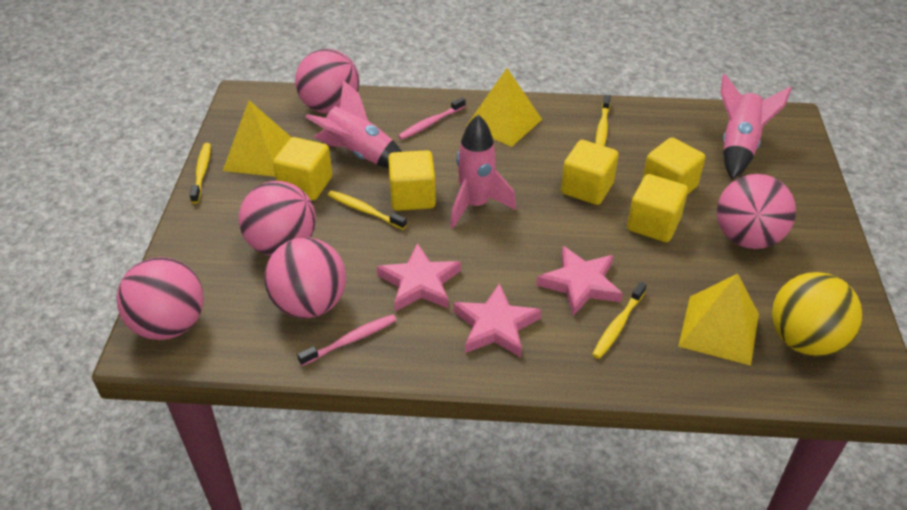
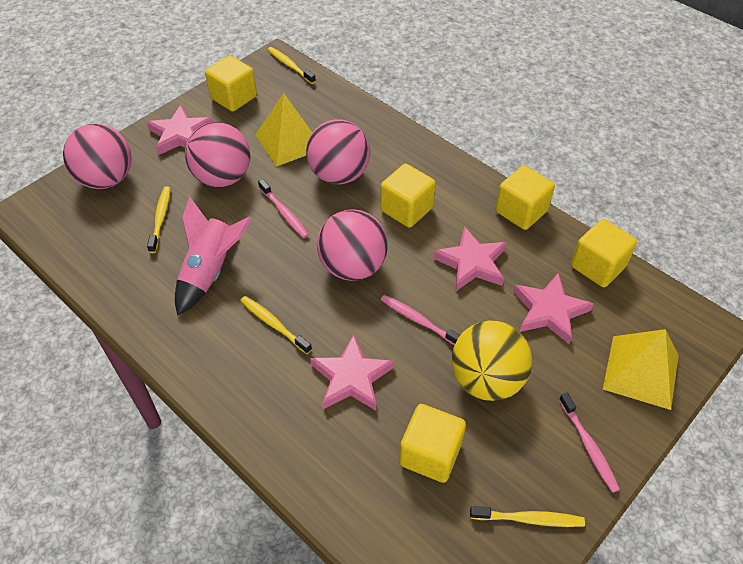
pink ball: [116,257,204,340] [239,181,316,256] [264,237,346,318] [295,49,360,113] [717,174,796,249] = 5 -> [63,124,132,189] [185,122,250,187] [306,119,370,184] [317,209,388,281] = 4
pink rocket: [305,80,402,168] [450,115,516,228] [720,74,792,179] = 3 -> [175,196,252,316] = 1
pink star: [377,243,461,311] [453,283,541,357] [537,246,623,316] = 3 -> [146,105,213,155] [310,334,394,411] [433,226,507,291] [513,273,594,344] = 4
pink toothbrush: [297,314,397,366] [398,97,466,140] = 2 -> [258,179,309,238] [380,295,460,345] [559,393,620,493] = 3
yellow pyramid: [223,100,291,177] [466,68,542,147] [678,274,759,366] = 3 -> [255,93,312,167] [603,329,679,410] = 2

